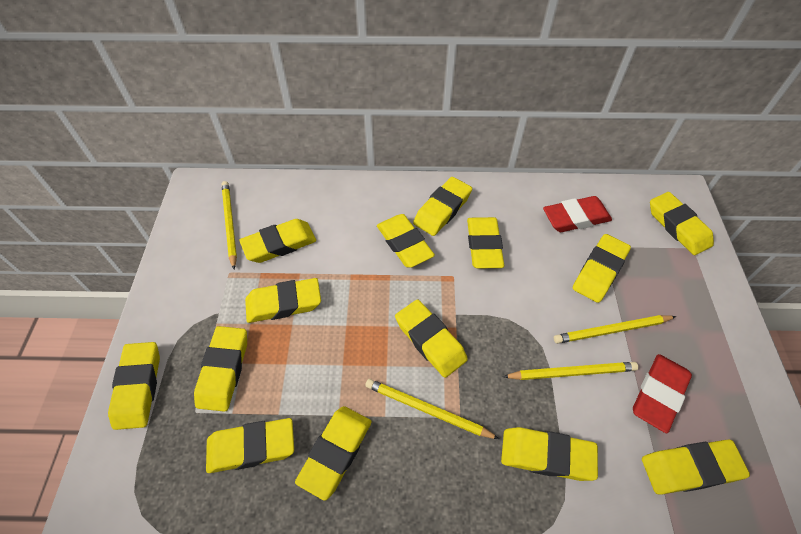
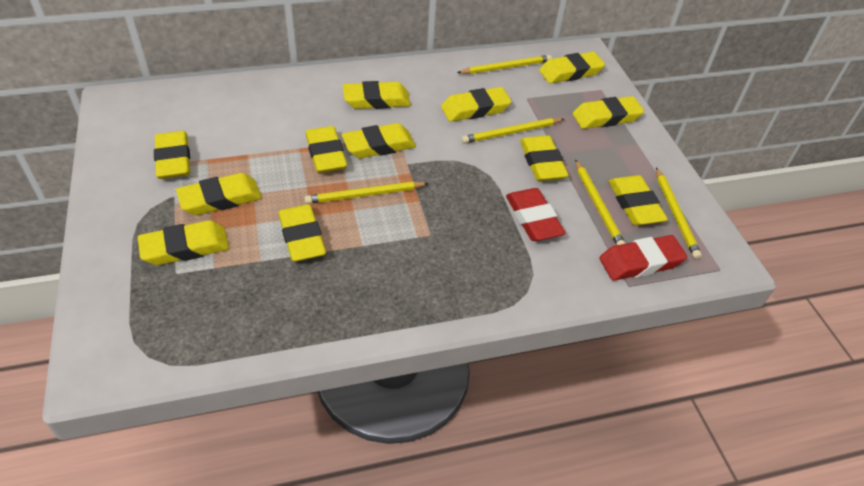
yellow eraser: [108,342,160,430] [194,326,247,412] [206,418,294,473] [239,219,316,263] [245,278,321,323] [295,406,372,501] [377,214,435,268] [395,299,468,378] [413,177,472,236] [467,217,504,268] [501,427,598,481] [573,234,631,303] [642,440,750,495] [650,192,714,255] = 14 -> [138,220,229,265] [154,131,190,179] [176,173,262,215] [279,204,326,262] [305,126,347,173] [342,123,416,158] [343,81,411,109] [441,87,511,122] [520,135,569,181] [539,52,605,84] [573,96,644,129] [609,175,668,226] = 12
yellow pencil: [222,181,237,269] [365,379,499,439] [503,362,638,380] [554,315,676,344] = 4 -> [305,181,429,204] [457,55,552,74] [462,118,564,144] [575,160,626,245] [656,167,702,259] = 5

